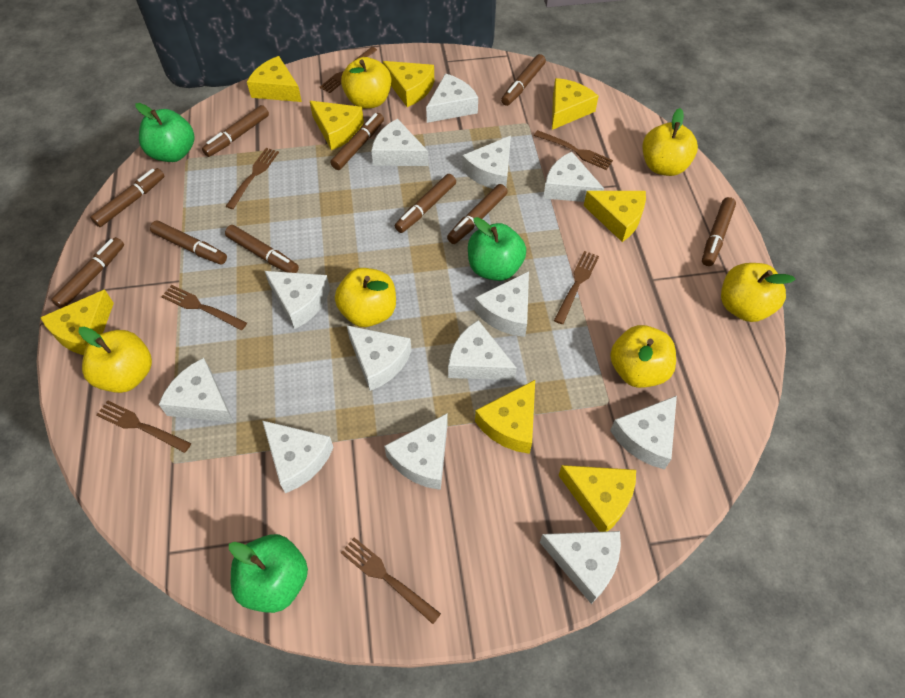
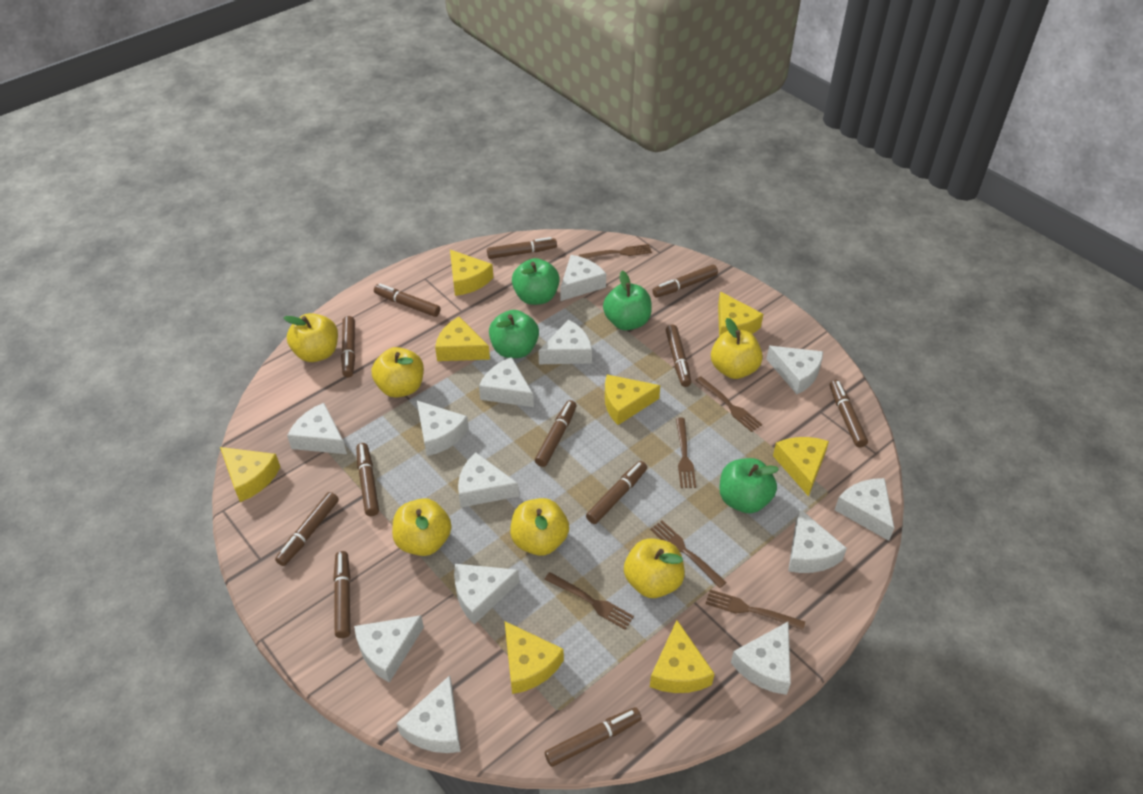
brown fork: [96,400,191,453] [161,285,247,330] [226,148,279,209] [320,47,377,93] [341,537,441,624] [534,130,613,170] [554,251,599,324] = 7 -> [544,572,634,630] [579,244,652,259] [650,520,727,588] [676,417,696,488] [695,376,762,432] [706,589,805,630] = 6
brown marker: [51,237,124,308] [90,168,164,227] [150,221,227,265] [202,105,269,157] [225,225,299,273] [330,113,384,170] [395,174,456,233] [447,184,508,244] [501,54,546,106] [702,197,736,266] = 10 -> [275,492,339,566] [333,551,350,638] [341,316,355,377] [356,443,379,516] [374,284,440,317] [487,237,557,259] [535,400,577,467] [545,707,642,767] [586,461,647,524] [652,265,718,297] [666,325,691,387] [830,380,868,447] = 12
green apple: [136,103,194,162] [229,534,308,613] [468,217,526,281] = 3 -> [489,310,539,358] [512,258,560,305] [603,271,652,330] [719,458,779,513] = 4

